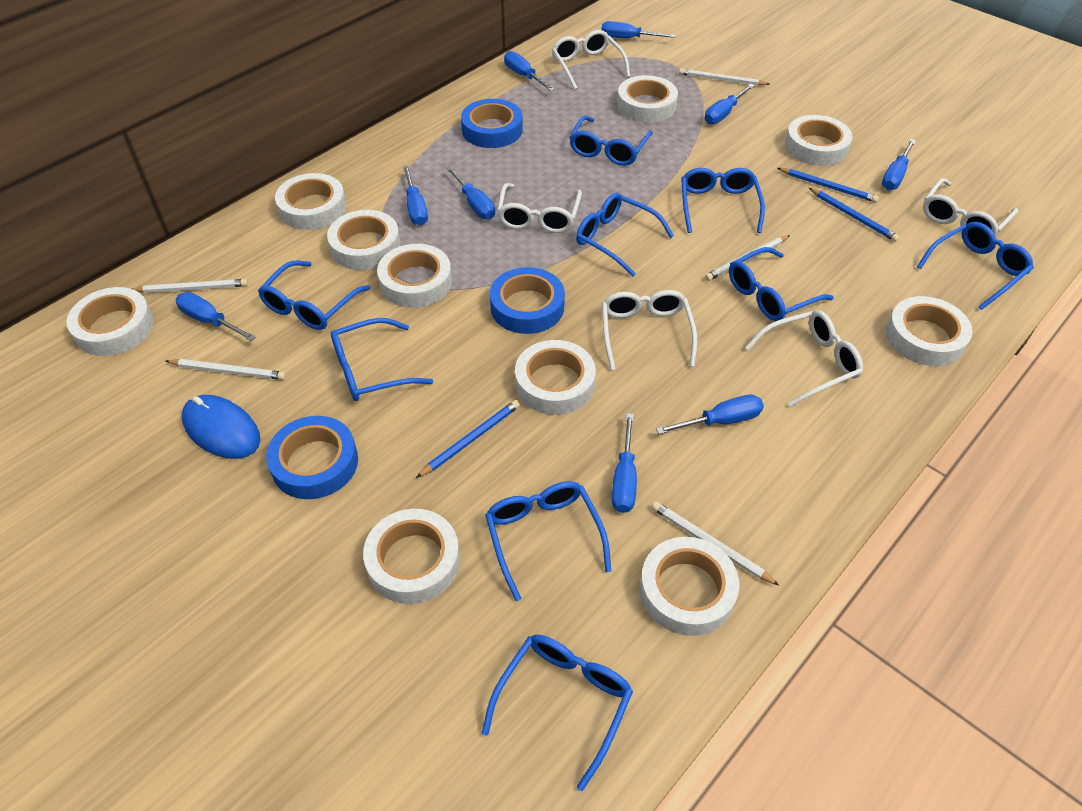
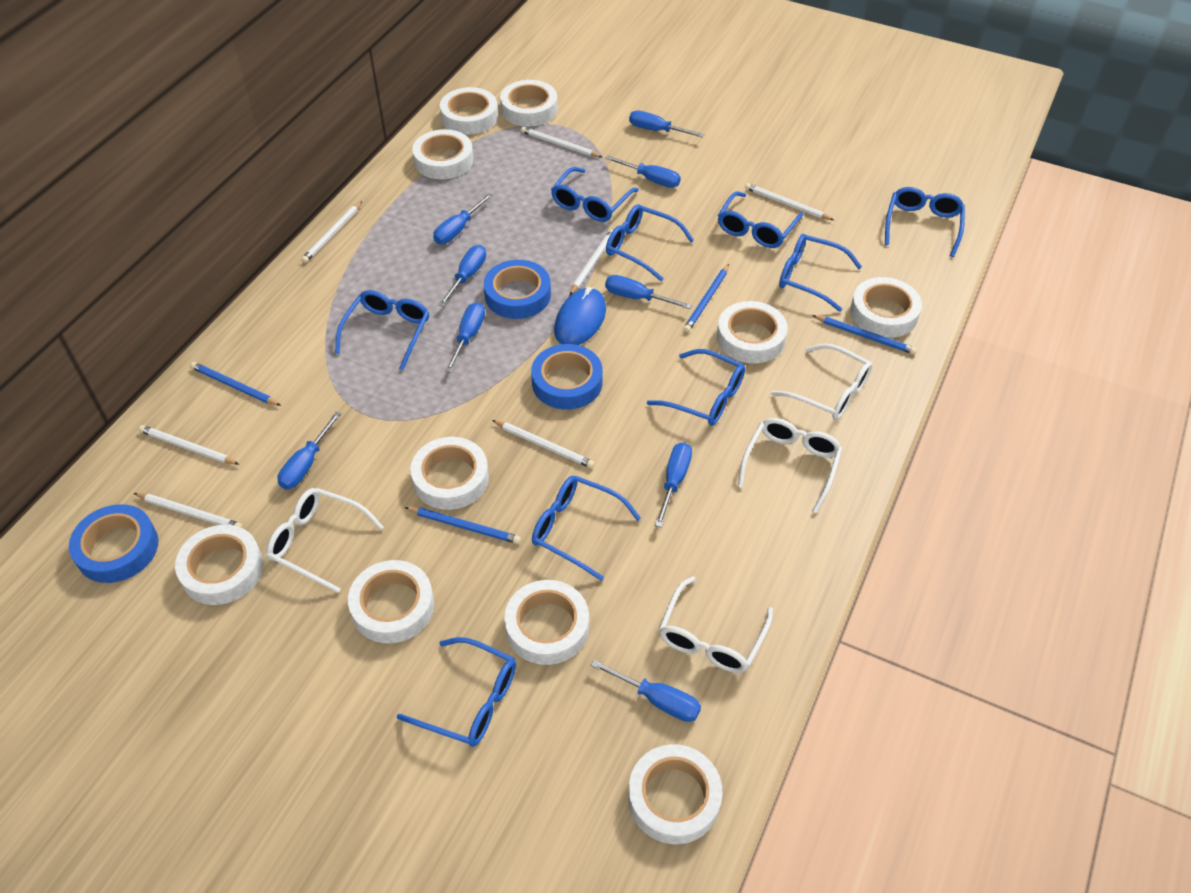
blue pencil: [416,400,520,478] [777,168,879,203] [809,188,899,242] = 3 -> [190,362,281,406] [404,507,521,544] [683,264,729,332] [812,315,917,355] = 4
white glasses: [497,183,582,233] [552,30,630,90] [602,290,697,370] [745,310,863,407] [923,178,1018,236] = 5 -> [266,488,383,593] [659,576,773,673] [738,418,843,514] [771,344,872,420] = 4
white pencil: [132,279,248,293] [166,359,286,380] [651,502,779,586] [679,68,770,86] [705,235,790,281] = 5 -> [134,493,242,528] [139,425,239,464] [301,201,362,263] [492,420,595,468] [521,127,602,157] [570,229,614,295] [745,183,834,220] = 7

